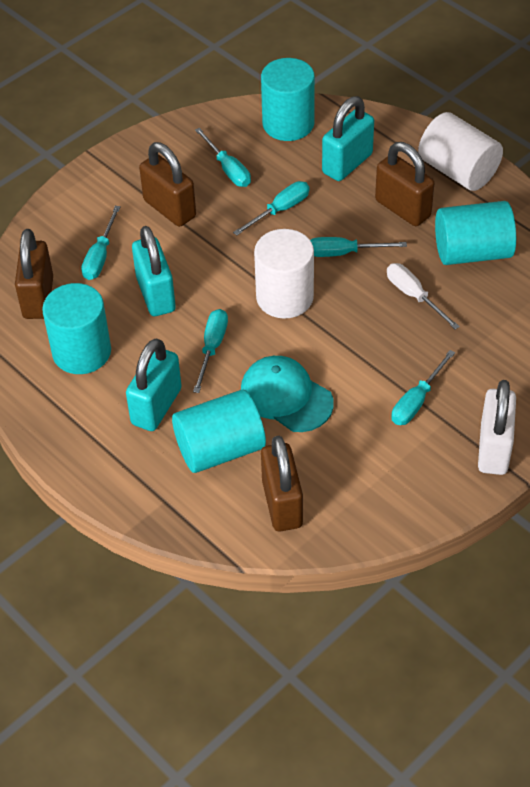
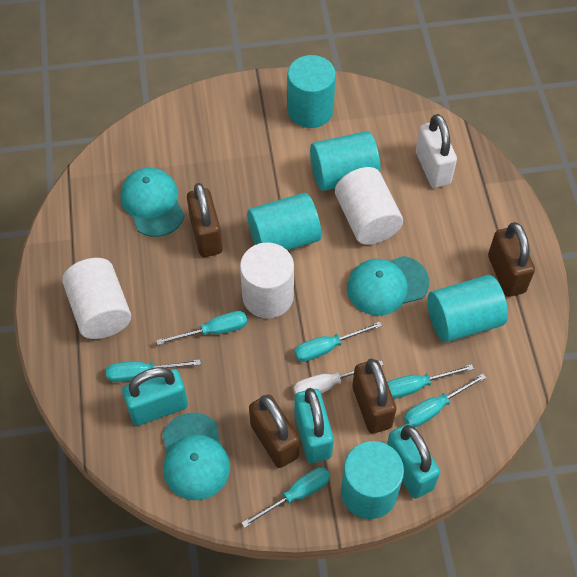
turquoise cap: [241,356,334,432] = 1 -> [120,168,185,237] [162,413,230,500] [347,256,429,316] = 3
turquoise cylinder: [42,283,111,374] [172,390,266,473] [261,58,315,141] [435,201,516,265] = 4 -> [247,193,321,251] [287,55,336,128] [310,131,381,191] [341,441,404,519] [427,275,508,342] = 5
white cylinder: [254,229,314,319] [418,112,503,191] = 2 -> [62,258,131,339] [240,242,294,318] [335,167,403,245] = 3

